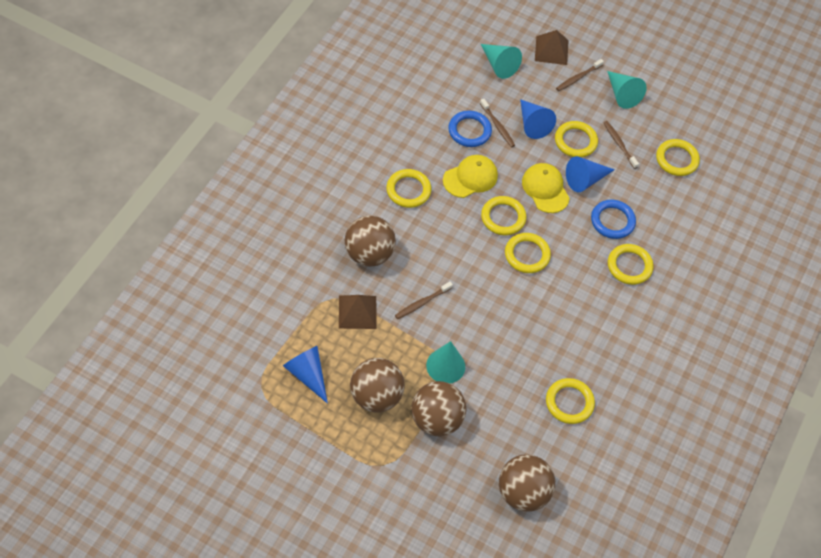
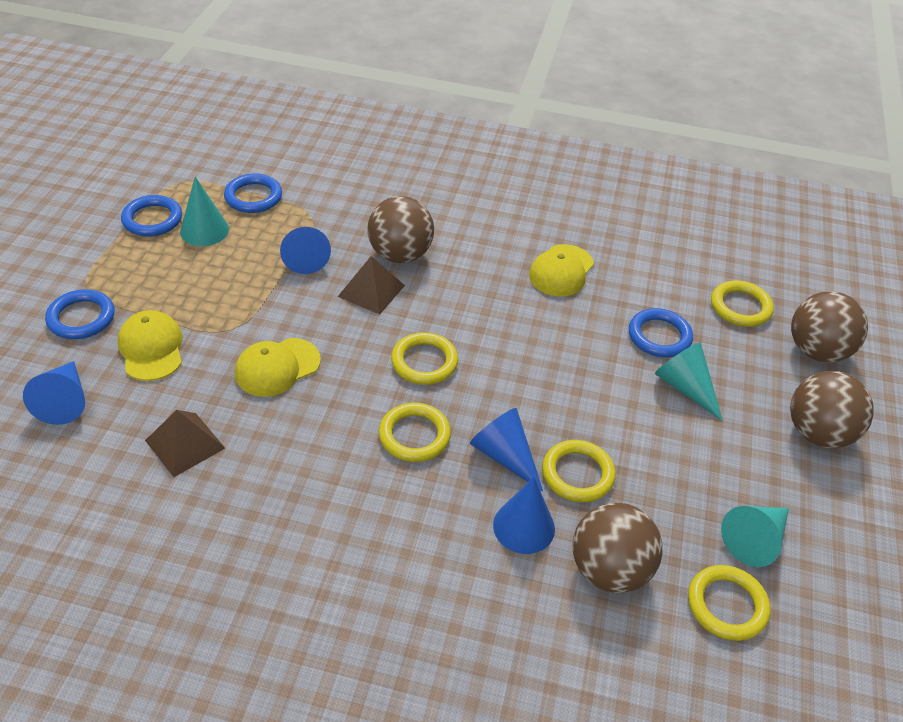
blue cone: [283,346,328,404] [520,99,556,139] [566,156,615,192] = 3 -> [23,361,85,425] [280,227,331,274] [470,408,543,492] [493,477,555,554] = 4
blue ring: [448,110,492,147] [591,200,636,239] = 2 -> [45,289,115,339] [121,195,182,237] [224,174,282,213] [629,308,693,357] = 4
brown toothbrush: [395,282,453,319] [480,99,515,147] [556,59,604,91] [603,121,639,169] = 4 -> none = 0
yellow cap: [443,155,498,198] [522,163,570,213] = 2 -> [118,310,183,381] [235,338,321,397] [529,244,594,297] = 3
yellow ring: [386,169,431,208] [481,196,527,235] [505,233,551,273] [546,378,595,424] [555,121,598,158] [608,244,653,285] [656,139,700,176] = 7 -> [379,403,451,462] [391,332,458,385] [542,440,616,502] [688,565,770,641] [711,280,774,327] = 5

